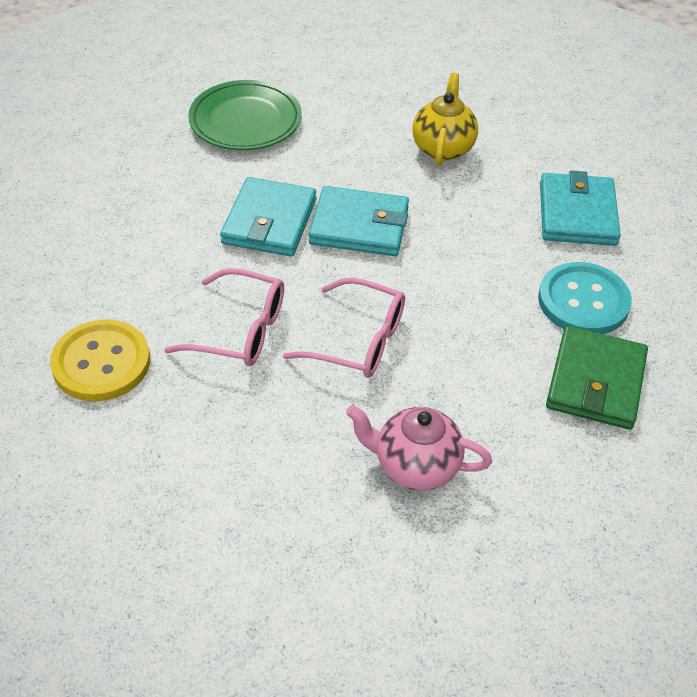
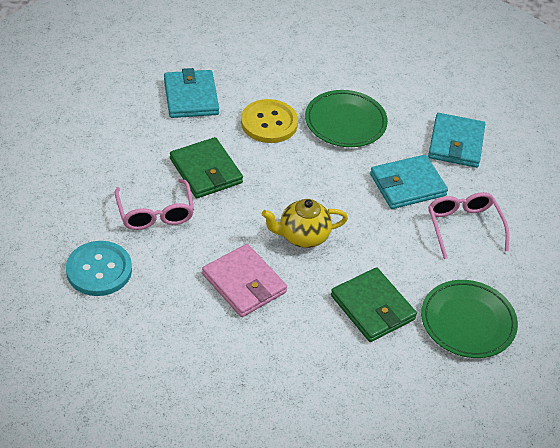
green plate: [188,80,302,150] = 1 -> [305,90,388,147] [421,280,518,358] = 2
green wallet: [546,326,648,430] = 1 -> [170,137,243,198] [331,267,417,342] = 2
pink teapot: [346,405,492,491] = 1 -> none = 0
pink wallet: none = 0 -> [202,244,287,317] = 1

